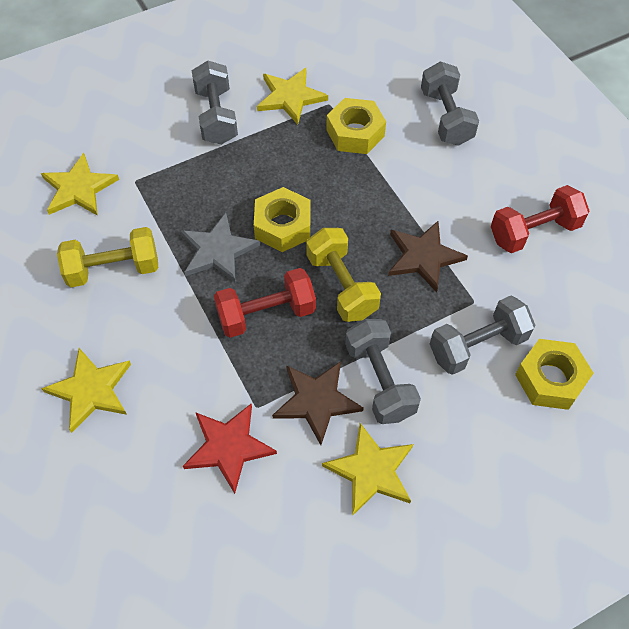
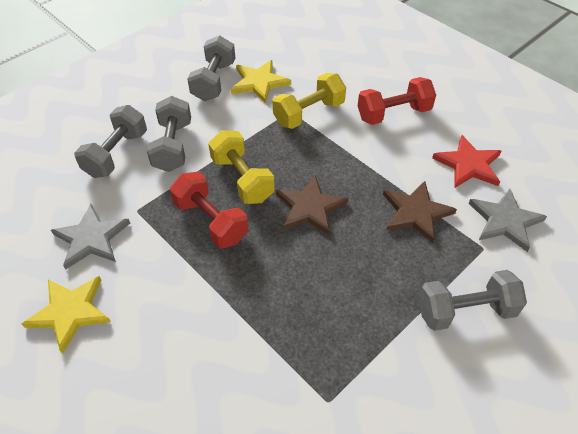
grey star: [181,213,260,283] = 1 -> [51,204,130,269] [469,189,547,252] = 2
yellow nut: [254,187,311,252] [326,98,386,154] [515,339,594,410] = 3 -> none = 0
yellow star: [41,153,119,216] [41,348,131,433] [257,68,328,125] [322,423,413,516] = 4 -> [22,276,111,354] [231,60,291,104] = 2

